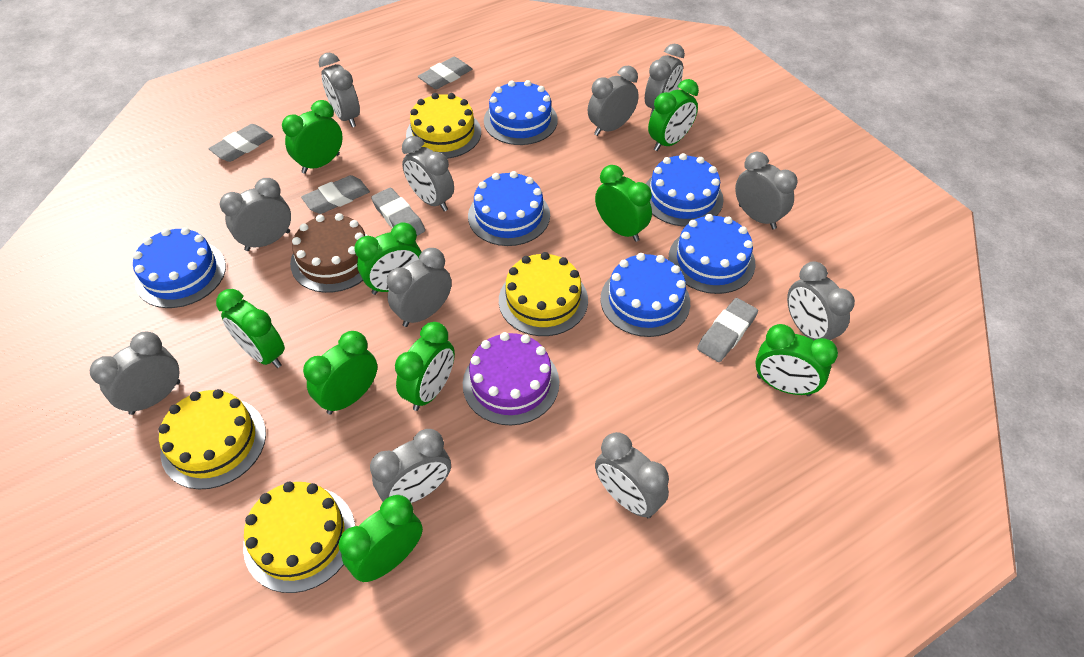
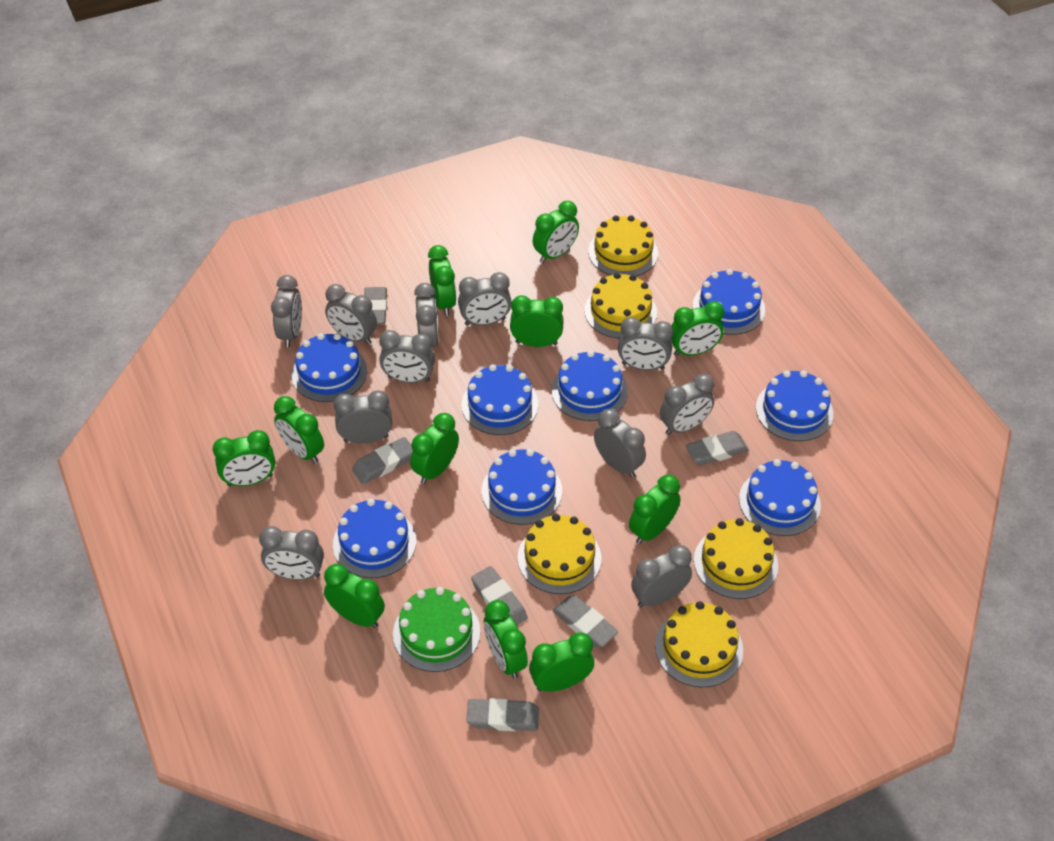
blue cake: [133,227,226,308] [468,171,550,246] [484,80,558,145] [600,253,690,337] [646,153,724,226] [669,214,755,294] = 6 -> [291,333,367,402] [333,499,416,578] [462,364,538,435] [482,449,562,525] [551,350,628,421] [693,269,765,335] [739,459,821,536] [756,370,833,441] = 8
brown cake: [290,213,367,293] = 1 -> none = 0
green cake: none = 0 -> [393,587,480,672] = 1
green clock: [216,289,285,368] [282,100,343,174] [303,331,377,415] [339,495,423,582] [354,222,422,295] [395,322,455,411] [595,165,652,242] [648,79,699,151] [755,324,838,396] = 9 -> [213,430,275,486] [274,396,324,464] [324,564,385,628] [410,413,459,484] [428,245,456,316] [484,600,528,679] [510,295,564,347] [529,632,594,692] [533,201,579,263] [629,475,681,544] [671,301,724,356] = 11
grey eraser: [208,124,273,162] [301,175,370,214] [371,188,425,236] [418,57,472,89] [697,298,758,362] = 5 -> [352,437,413,484] [364,287,387,325] [466,698,539,731] [471,566,528,625] [553,596,618,647] [685,431,749,465] = 6
purple cake: [463,332,559,425] = 1 -> none = 0
yellow cake: [158,389,266,489] [243,482,355,593] [406,93,481,159] [499,252,588,336] = 4 -> [518,514,601,594] [584,273,657,338] [588,215,658,276] [655,601,743,688] [694,518,778,599] = 5

